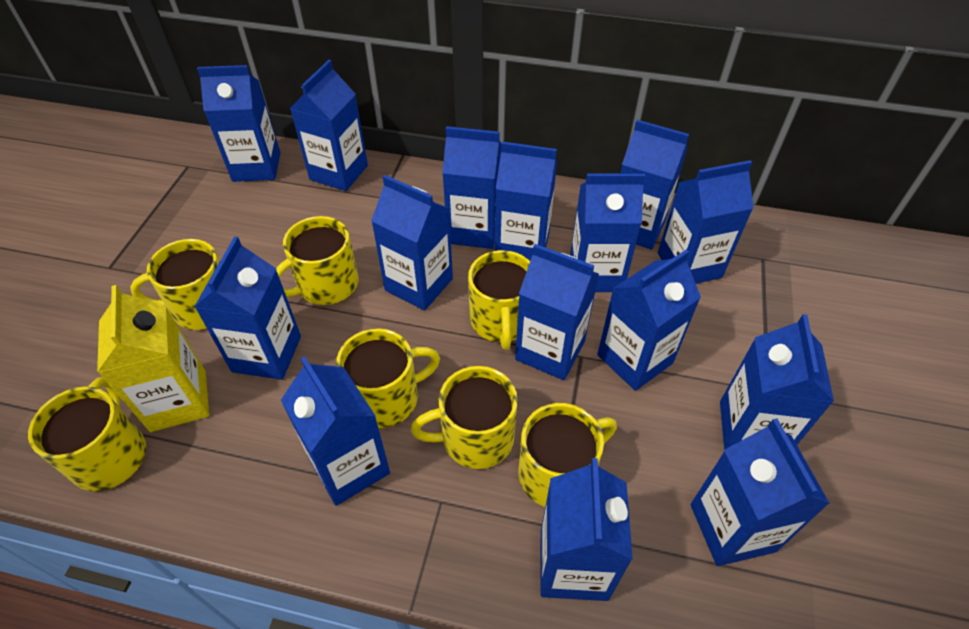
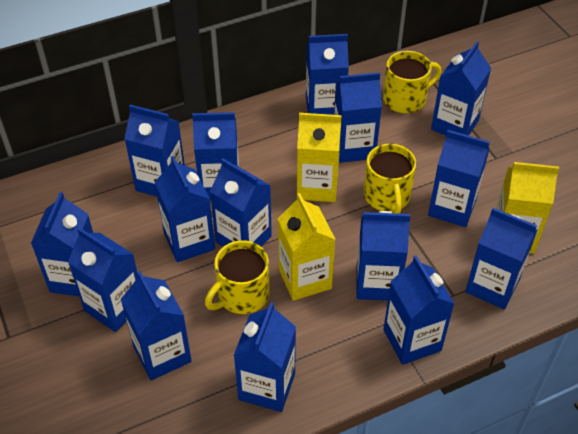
yellow carton: [97,285,209,432] = 1 -> [278,193,336,301] [297,113,342,202] [496,162,559,254] = 3
yellow mug: [28,377,146,491] [130,239,220,330] [276,216,358,305] [336,328,440,428] [411,366,518,469] [468,250,530,350] [519,403,617,507] = 7 -> [205,240,270,314] [364,144,416,214] [383,51,441,113] = 3

